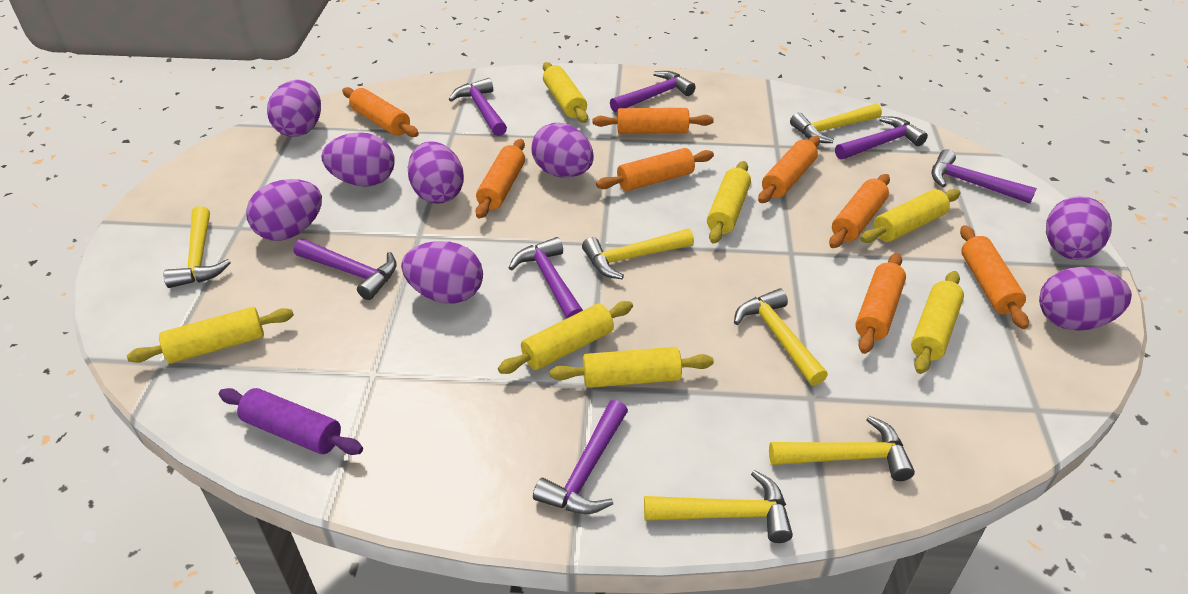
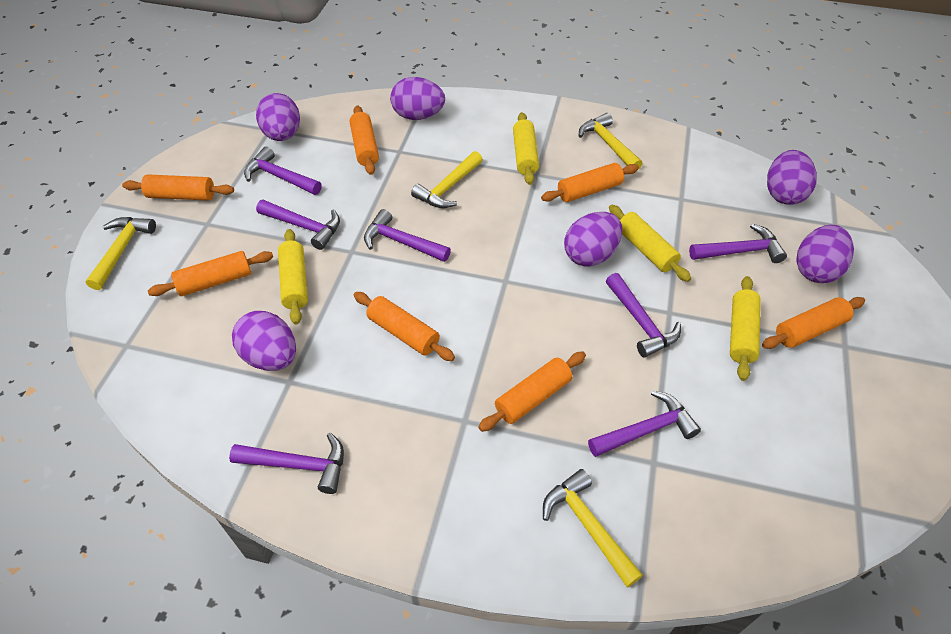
orange rolling pin: [342,87,419,137] [475,139,525,219] [592,108,714,134] [596,148,714,191] [758,136,820,203] [829,174,890,248] [855,253,906,354] [960,225,1029,329] = 8 -> [122,175,234,201] [148,251,273,296] [350,105,379,175] [354,292,455,361] [478,351,586,432] [541,163,639,202] [762,297,865,349] = 7
purple egg: [246,179,322,241] [267,80,321,137] [322,132,395,187] [401,241,483,303] [408,141,464,204] [531,123,594,178] [1039,267,1132,331] [1046,196,1112,260] = 8 -> [232,311,296,371] [256,93,300,141] [390,77,445,120] [564,212,622,267] [767,150,817,205] [796,225,854,283] = 6
purple rolling pin: [219,388,363,455] = 1 -> none = 0
yellow hammer: [164,206,231,288] [582,229,694,279] [644,470,793,543] [734,288,828,386] [769,416,915,481] [790,103,882,143] = 6 -> [86,217,156,290] [411,151,483,208] [543,469,643,588] [579,113,642,168] = 4
yellow rolling pin: [127,307,294,364] [498,301,633,374] [543,62,588,123] [550,347,714,388] [707,161,751,244] [860,189,960,243] [911,271,964,374] = 7 -> [278,229,308,325] [513,112,539,185] [609,205,691,282] [730,276,761,381] = 4

